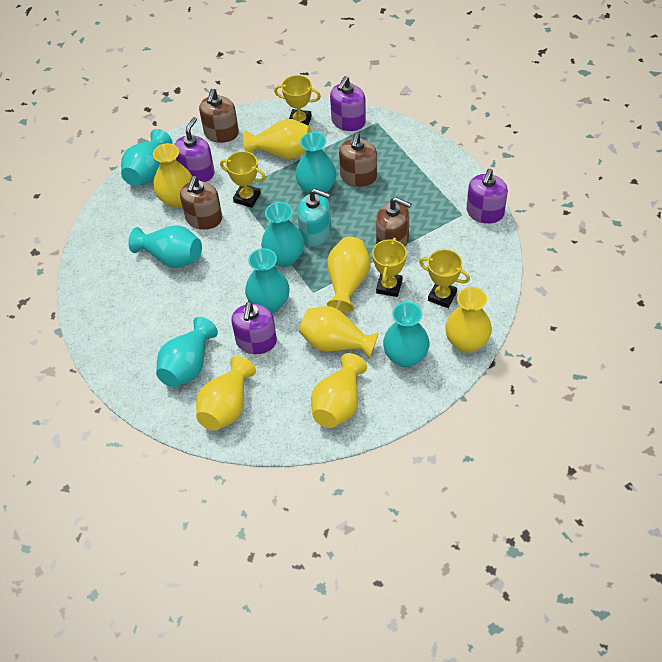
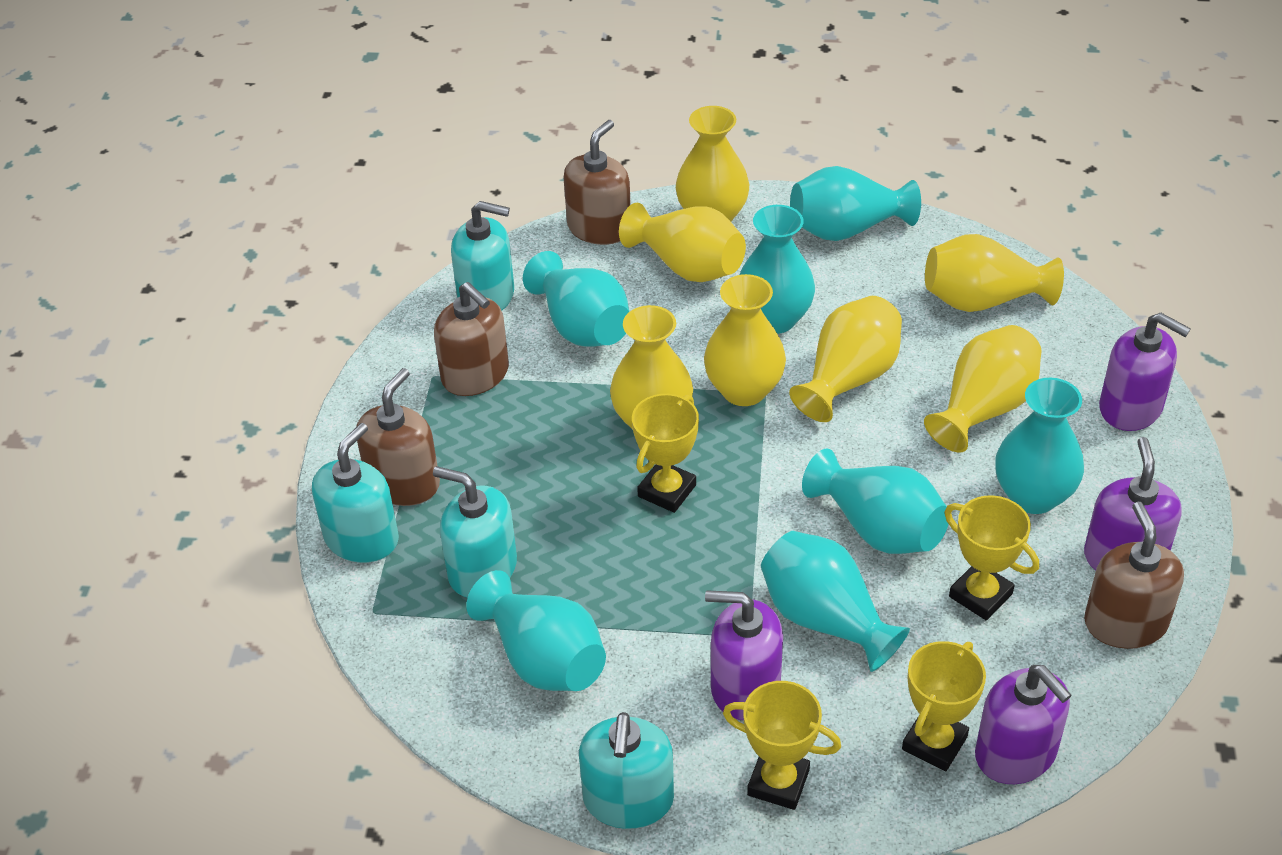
turquoise soap dispenser: [297,188,331,247] = 1 -> [312,423,399,563] [433,466,517,598] [451,201,514,311] [579,712,674,829] = 4

